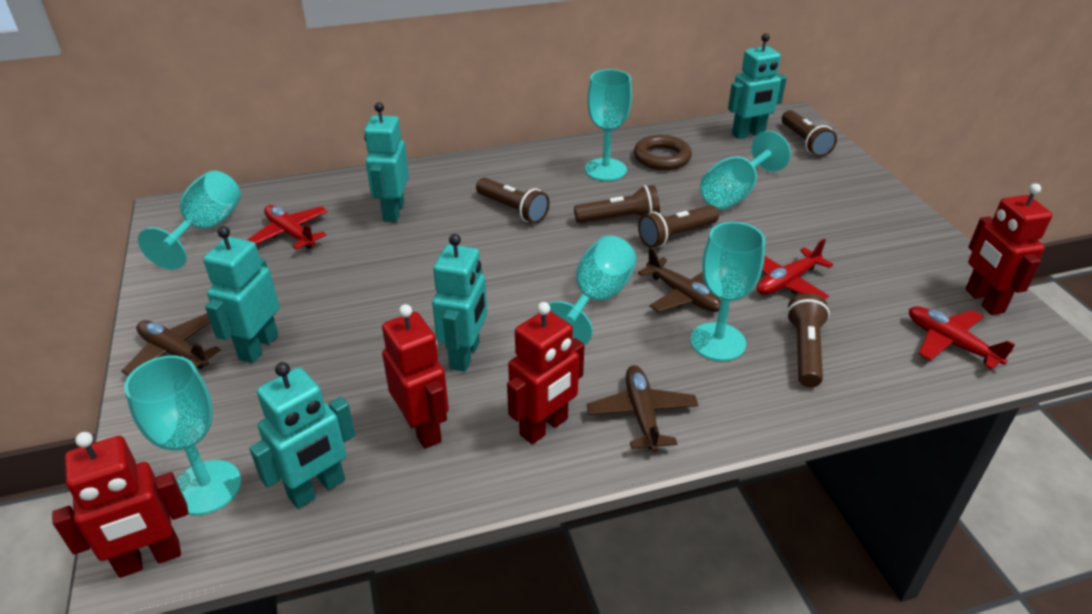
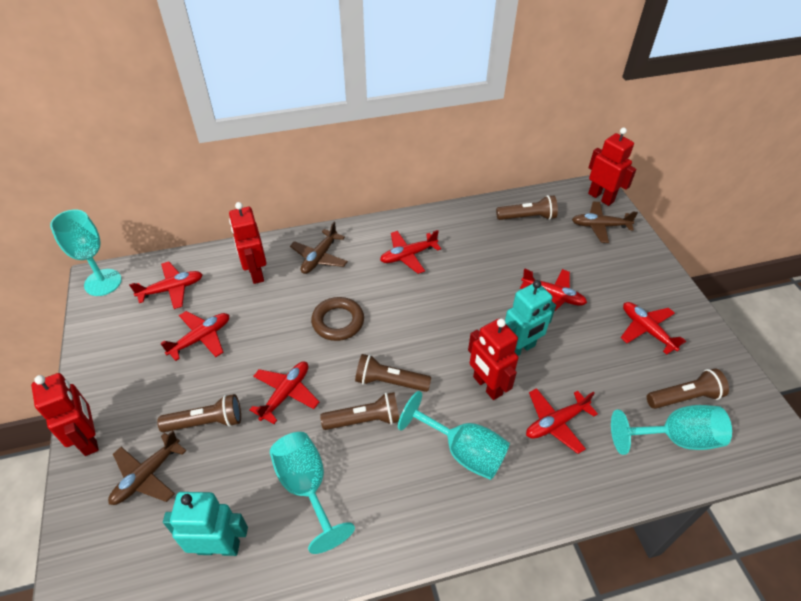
red plane: [247,205,328,249] [756,239,833,299] [909,306,1015,370] = 3 -> [129,261,203,309] [161,311,229,361] [249,361,319,424] [380,230,441,274] [520,268,587,312] [526,388,598,454] [621,302,686,355] = 7
turquoise goblet: [124,356,241,515] [138,170,241,270] [549,235,636,345] [585,69,632,181] [691,222,765,361] [700,131,791,209] = 6 -> [50,209,122,296] [270,432,355,554] [398,391,510,480] [611,405,732,455] = 4
turquoise robot: [203,226,280,363] [249,362,356,509] [364,102,409,222] [432,234,487,372] [728,33,787,139] = 5 -> [163,492,248,556] [505,280,556,356] = 2

